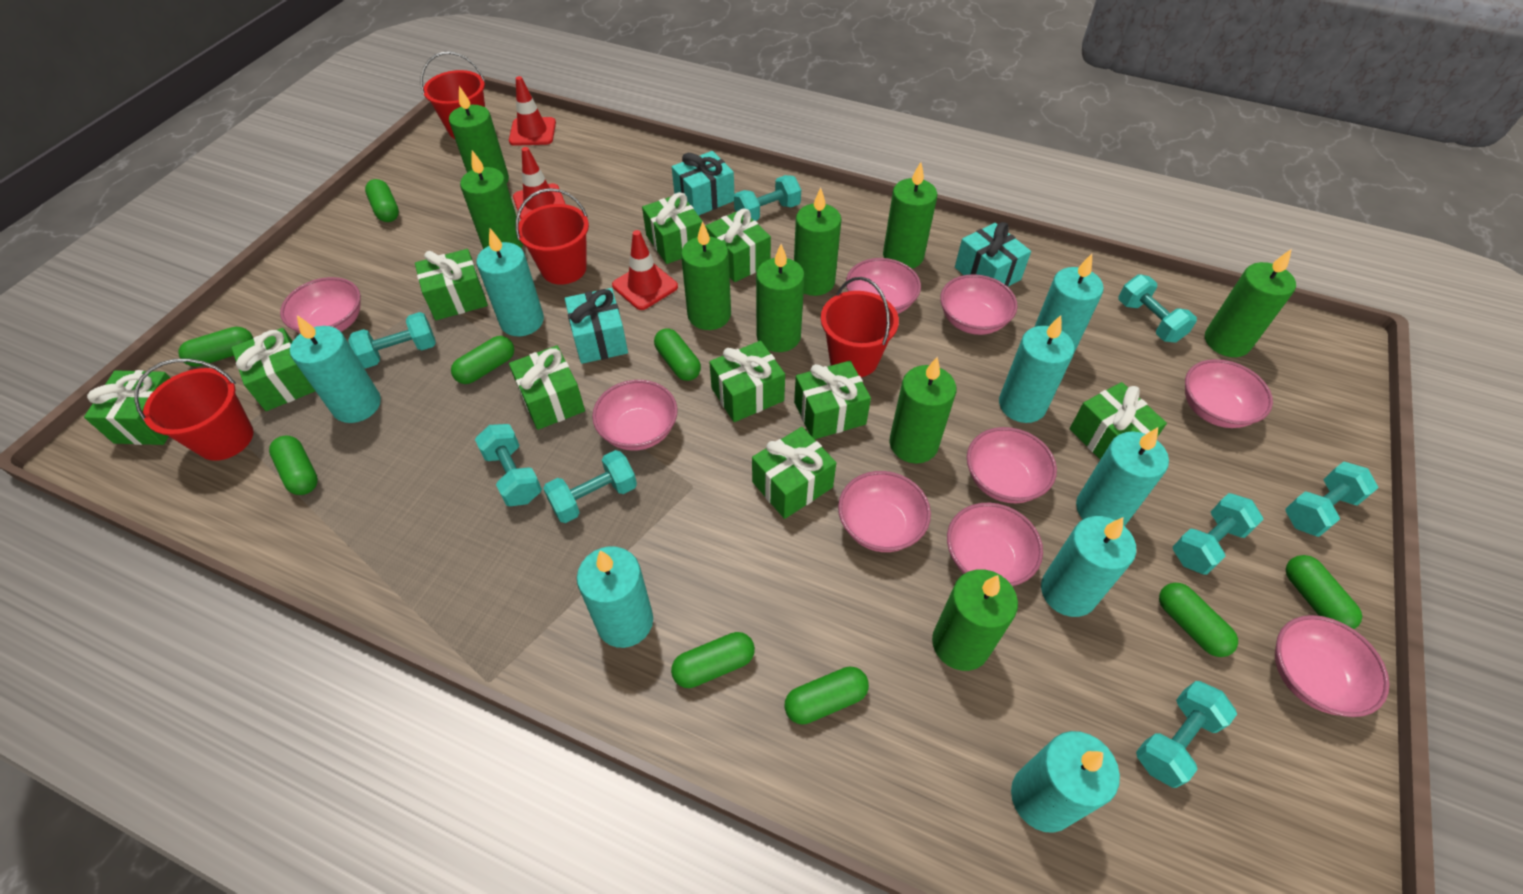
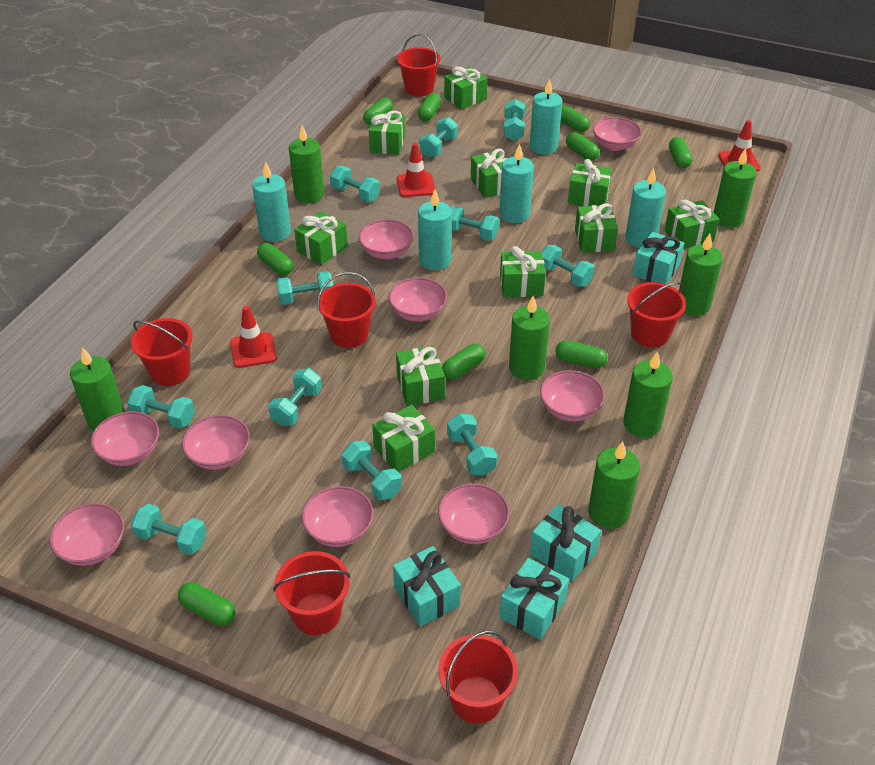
green candle: [449,86,509,183] [460,150,523,249] [681,221,731,330] [756,244,805,352] [794,188,841,296] [883,162,937,269] [889,357,956,464] [932,569,1018,671] [1205,249,1296,357] = 9 -> [70,347,125,431] [289,126,324,203] [509,296,550,380] [588,441,640,529] [623,351,673,438] [679,234,723,316] [714,148,756,228] = 7
red bucket: [134,358,253,461] [421,52,485,139] [515,188,589,284] [821,277,899,377] = 4 -> [131,318,193,386] [273,551,351,635] [317,272,376,348] [397,34,441,96] [438,630,518,724] [627,282,686,348] = 6
turquoise candle: [290,315,381,423] [476,228,544,336] [577,546,653,648] [999,315,1075,423] [1011,731,1120,833] [1034,254,1104,353] [1041,516,1136,617] [1076,427,1169,526] = 8 -> [252,161,291,242] [418,190,452,270] [500,144,534,223] [530,78,562,154] [625,168,666,248] = 5
turquoise dumbbell: [348,312,436,369] [475,424,542,506] [543,450,637,523] [734,175,801,221] [1119,275,1197,343] [1136,681,1237,788] [1173,493,1264,575] [1285,462,1379,537] = 8 -> [127,385,195,429] [131,504,207,555] [268,368,322,426] [276,271,333,305] [330,166,380,202] [342,441,402,500] [420,117,458,158] [447,413,497,476] [450,206,499,241] [503,99,525,141] [542,245,594,287] = 11
turquoise gift: [565,288,628,364] [672,151,734,216] [955,222,1031,287] = 3 -> [393,546,461,627] [499,558,569,640] [530,504,601,581] [633,232,684,284] = 4

